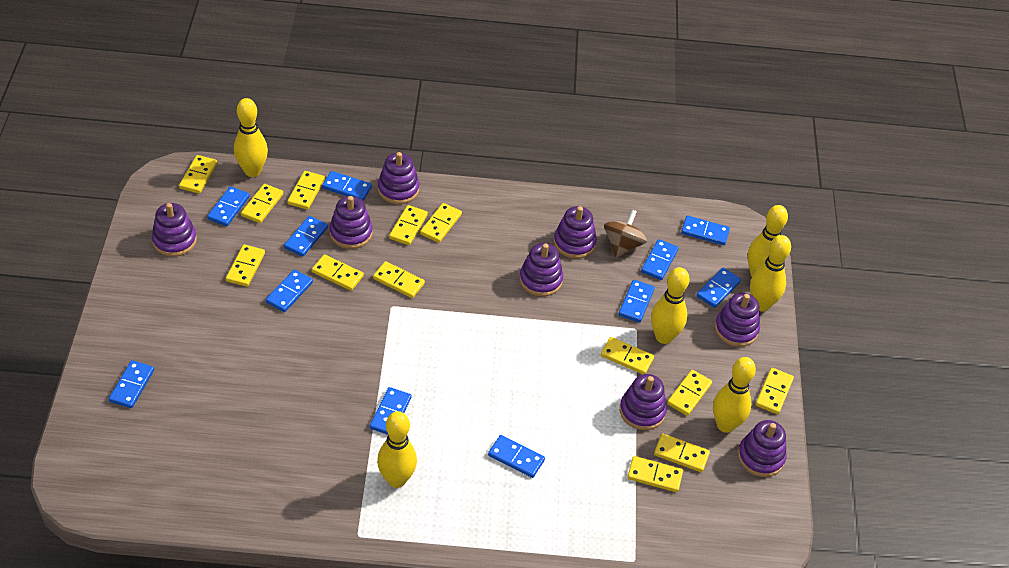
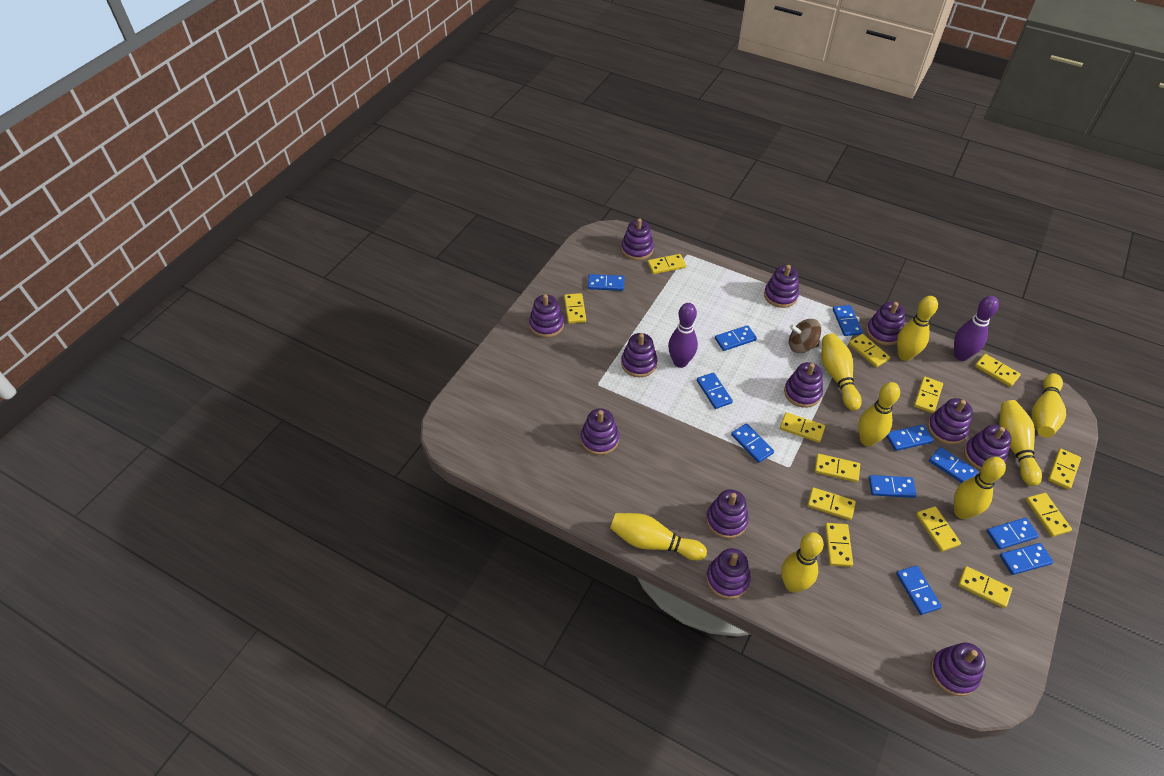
purple bowling pin: none = 0 -> [668,303,698,368] [954,296,999,361] = 2
purple stacking toy: [152,203,197,257] [329,196,373,249] [378,152,419,204] [519,243,563,296] [554,206,597,259] [620,374,667,430] [715,293,760,347] [738,420,786,477] = 8 -> [529,294,564,338] [581,408,619,455] [621,218,654,260] [621,333,657,377] [706,489,749,539] [706,548,751,599] [764,265,799,308] [784,362,823,408] [866,302,905,345] [928,398,973,445] [931,643,986,696] [964,425,1012,470] = 12
yellow bowling pin: [234,98,268,177] [377,411,417,488] [651,267,690,344] [713,357,756,433] [747,205,788,277] [750,235,791,311] = 6 -> [610,513,707,561] [781,532,824,593] [822,333,862,411] [858,382,900,446] [897,296,938,361] [954,457,1006,519] [999,400,1042,486] [1031,373,1066,438] = 8

